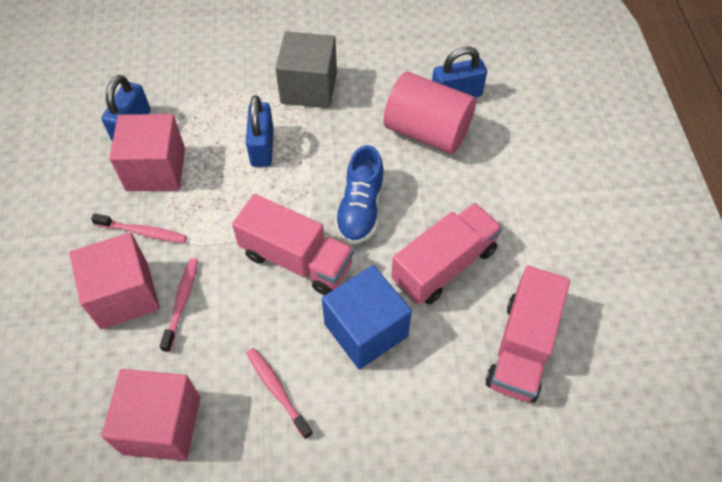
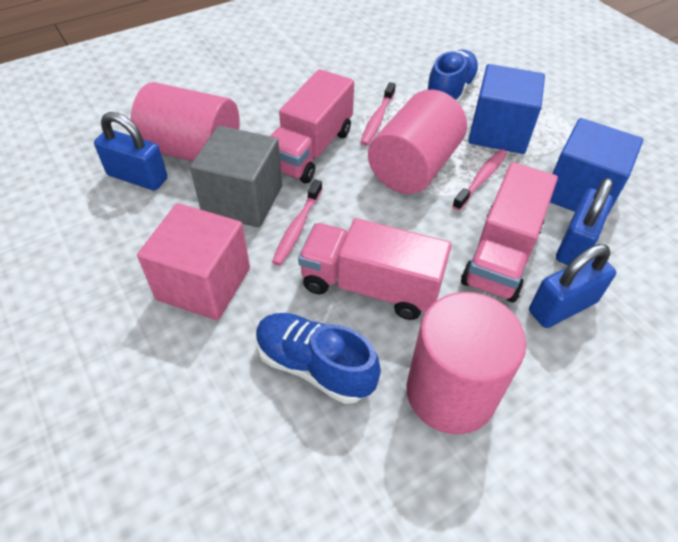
blue cube: [322,265,412,369] = 1 -> [468,64,545,154] [550,118,643,214] = 2
blue shoe: [334,145,384,244] = 1 -> [256,313,381,404] [427,50,480,103] = 2
pink cube: [69,233,160,329] [101,369,200,461] [109,114,185,191] = 3 -> [137,203,250,320] = 1
pink cylinder: [384,72,476,154] = 1 -> [131,82,240,161] [368,89,467,194] [406,292,526,434] = 3

